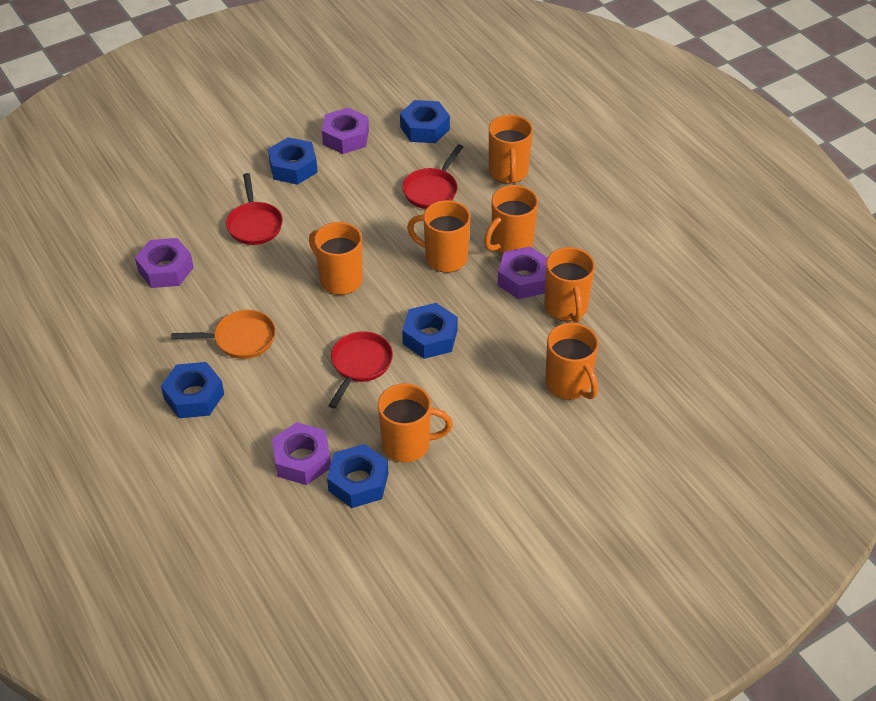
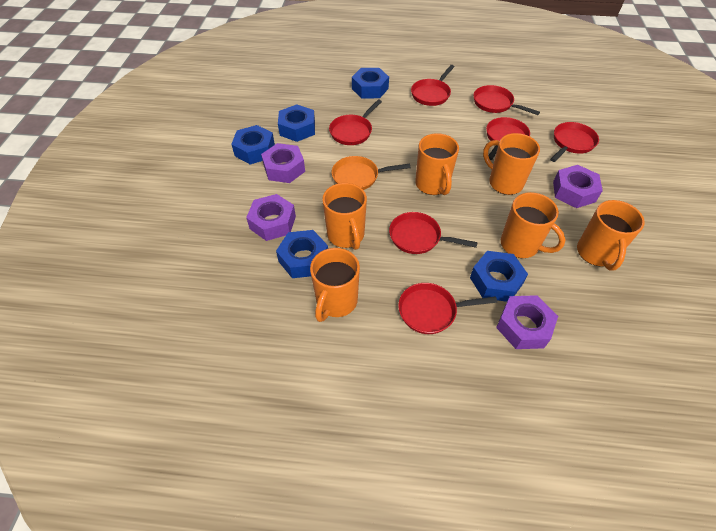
orange mug: [309,222,363,295] [378,383,453,462] [407,200,470,273] [484,185,538,254] [489,115,533,184] [544,247,595,323] [545,323,599,400] = 7 -> [310,248,360,322] [322,183,367,250] [415,133,459,195] [483,133,540,195] [501,192,566,258] [577,200,645,271] = 6
red pan: [226,173,283,245] [328,331,393,408] [402,144,463,209] = 3 -> [329,99,382,145] [389,212,478,254] [398,283,497,334] [411,65,455,106] [473,85,540,115] [486,117,530,160] [550,122,599,162] = 7

